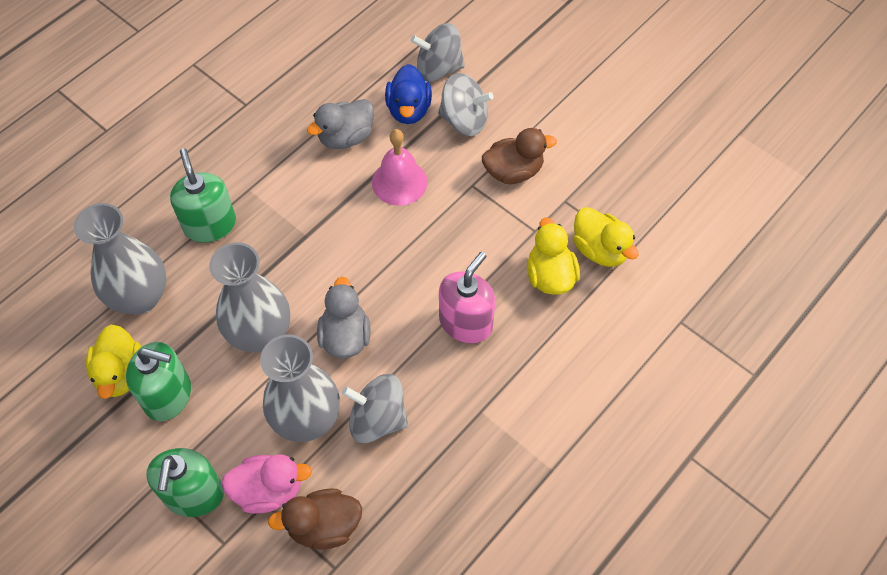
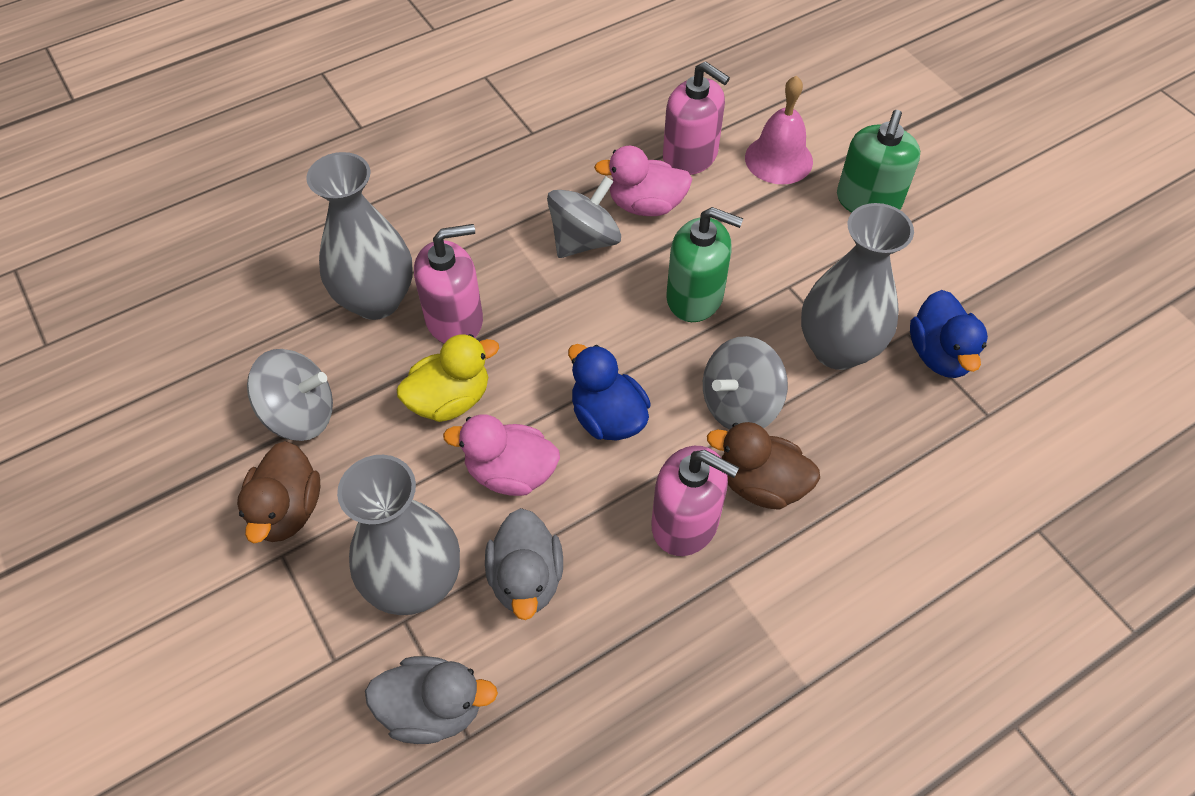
blue duck: [385,64,432,124] = 1 -> [568,344,651,440] [910,290,988,378] = 2
green soap dispenser: [126,342,191,421] [146,448,224,517] [170,148,236,243] = 3 -> [666,207,743,322] [837,110,920,213] = 2
pink duck: [221,454,312,514] = 1 -> [443,414,560,496] [594,146,692,216] = 2
pink soap dispenser: [439,252,495,344] = 1 -> [414,224,483,343] [651,446,739,556] [663,61,730,175] = 3
yellow duck: [86,324,141,399] [527,217,580,295] [573,207,639,267] = 3 -> [397,334,499,422] = 1

